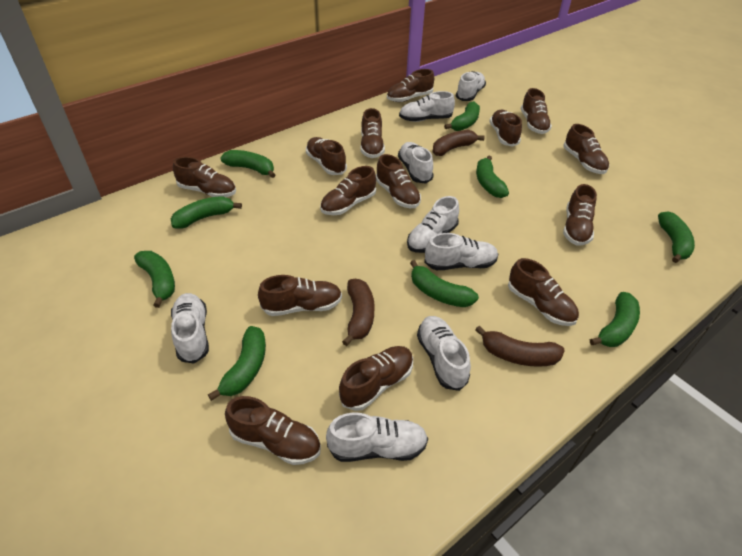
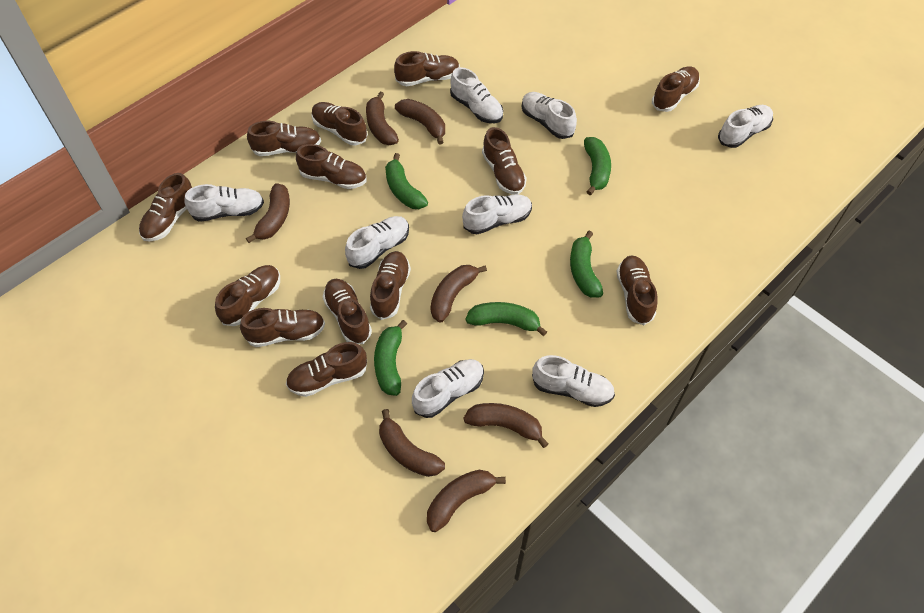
brown banana: [342,279,375,346] [433,130,485,156] [475,326,565,367] = 3 -> [246,183,290,243] [366,92,399,145] [379,409,445,477] [395,99,445,145] [427,470,506,532] [430,265,487,323] [463,403,549,448] = 7
brown shoe: [173,157,236,197] [225,396,321,465] [258,275,342,316] [306,137,347,175] [320,166,376,215] [339,346,413,411] [360,108,385,158] [376,154,421,208] [387,69,434,102] [489,110,522,147] [508,258,579,326] [521,88,552,134] [563,184,597,245] [564,124,609,174] = 14 -> [139,173,192,242] [215,265,280,326] [240,308,325,347] [247,121,321,156] [286,342,367,397] [296,144,367,189] [311,102,368,145] [323,279,372,344] [370,251,411,320] [394,51,460,87] [482,127,527,194] [616,255,658,325] [652,66,700,112] = 13
green banana: [134,251,175,308] [171,196,242,229] [208,326,266,401] [220,150,275,178] [410,260,479,307] [444,101,480,131] [476,156,509,198] [590,292,640,347] [658,211,695,263] = 9 -> [374,320,407,396] [385,153,428,209] [466,302,547,336] [570,231,603,298] [584,137,611,195] = 5

